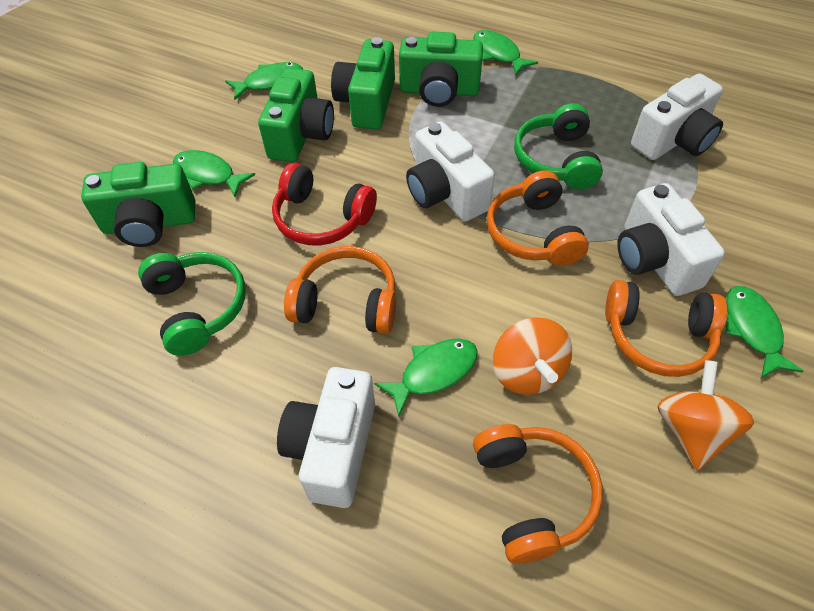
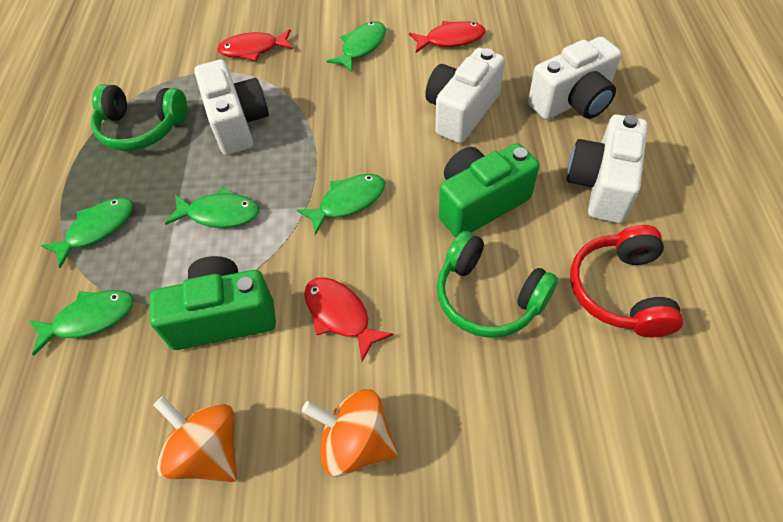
green camera: [81,162,195,247] [258,68,334,162] [331,37,395,130] [399,32,483,107] = 4 -> [149,256,276,350] [439,143,539,237] = 2
orange headphones: [284,246,396,334] [473,424,603,564] [487,170,589,266] [605,280,727,377] = 4 -> none = 0
red fish: none = 0 -> [217,29,293,61] [304,277,394,362] [409,21,485,53] = 3

